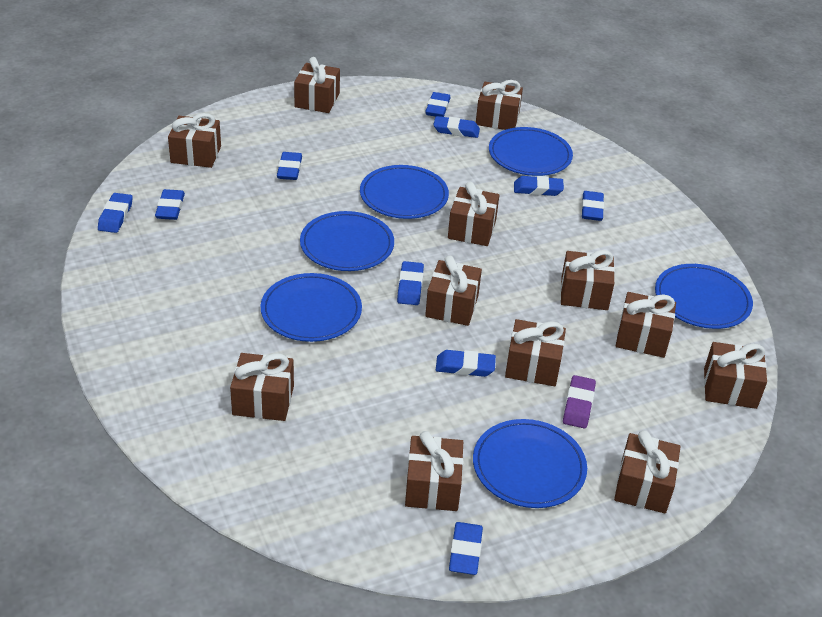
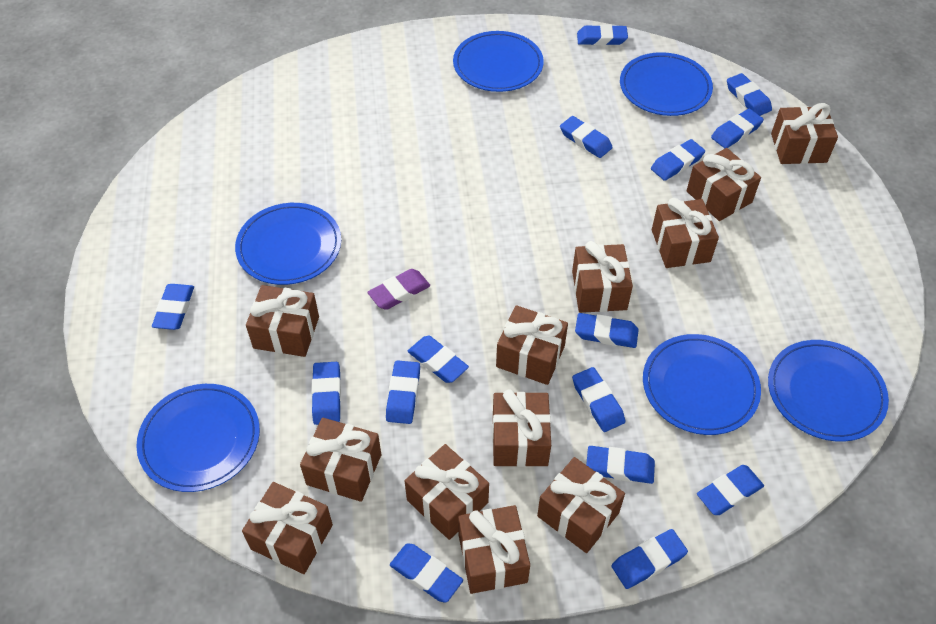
blue eraser: [98,193,133,233] [155,189,185,220] [277,152,302,180] [397,261,424,305] [425,92,451,117] [433,116,480,138] [436,350,496,377] [449,522,483,575] [514,176,564,196] [582,191,604,221] = 10 -> [152,284,194,330] [311,362,341,425] [386,360,420,424] [390,543,463,603] [408,336,469,383] [560,116,613,158] [572,367,625,432] [575,313,639,348] [577,24,628,46] [586,446,655,484] [611,529,688,589] [651,139,705,181] [697,465,764,515] [711,109,764,148] [727,73,772,116] = 15

